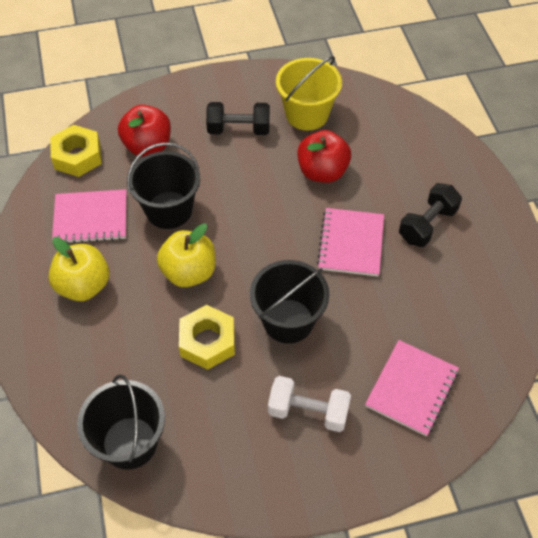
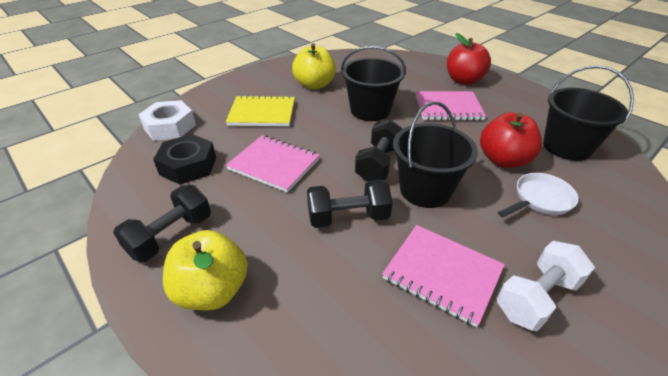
black dumbbell: [206,102,270,135] [399,183,462,247] = 2 -> [113,185,211,262] [307,180,393,228] [355,119,403,181] = 3
black nut: none = 0 -> [153,134,216,185] = 1
white nut: none = 0 -> [138,100,196,141] = 1
white pan: none = 0 -> [498,173,579,217] = 1
yellow bucket: [276,56,342,130] = 1 -> none = 0
yellow notebook: none = 0 -> [226,95,295,126] = 1
yellow nut: [50,125,102,177] [179,305,235,370] = 2 -> none = 0

